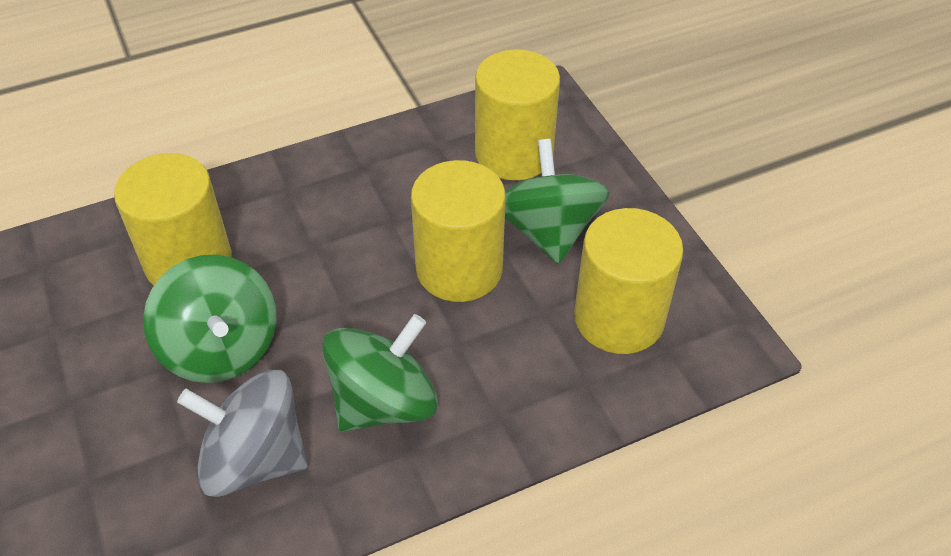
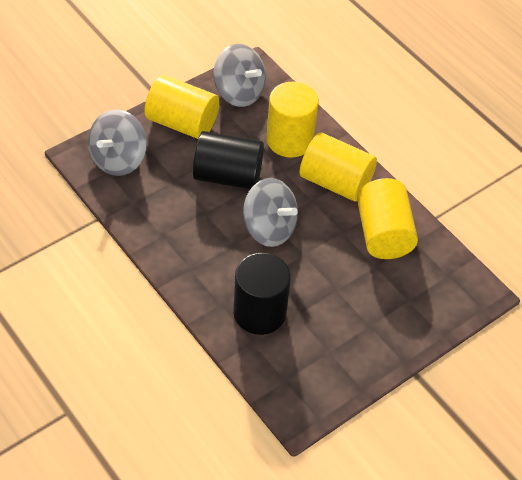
black cylinder: none = 0 -> [193,131,264,189] [233,253,291,335] = 2
green spinning top: [143,255,277,383] [322,314,438,431] [505,139,610,264] = 3 -> none = 0
grey spinning top: [177,370,308,497] = 1 -> [88,109,147,176] [214,44,266,107] [243,178,298,247] = 3

